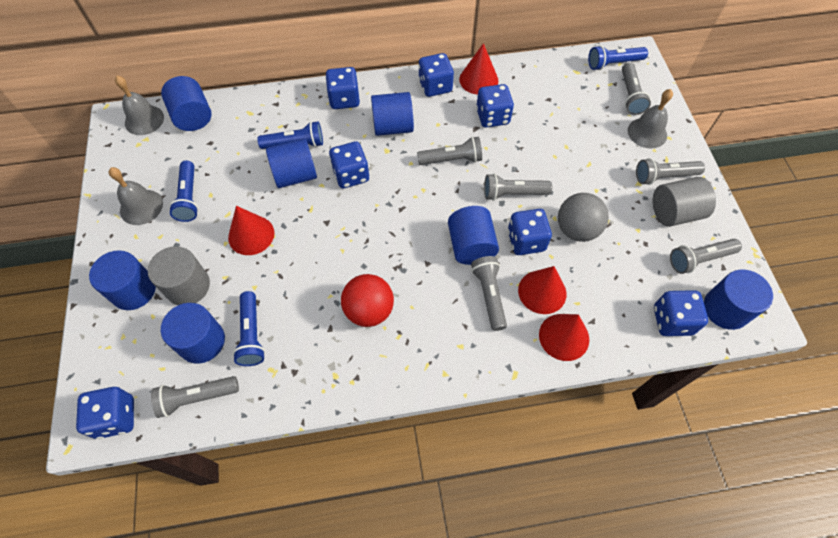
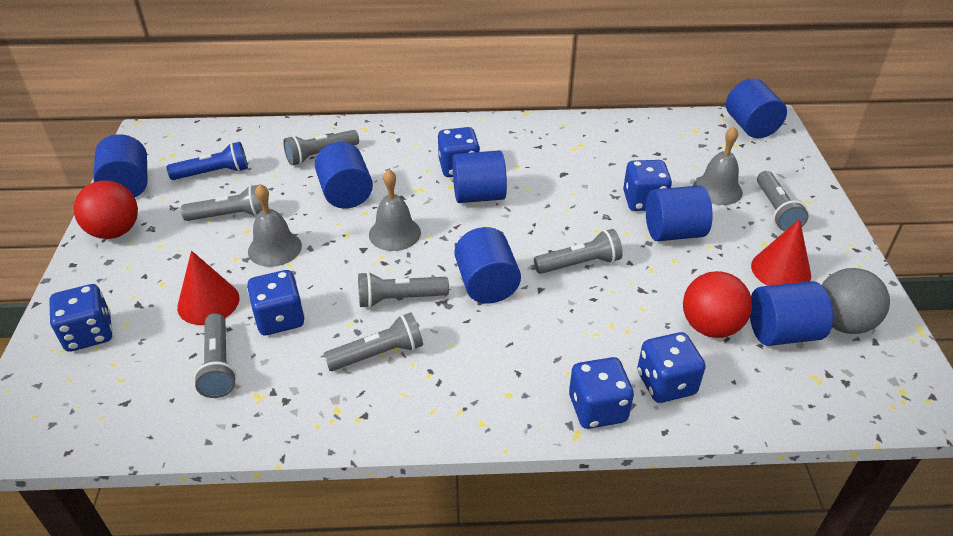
blue dice: [76,387,134,439] [325,67,360,109] [329,141,369,188] [418,53,454,97] [476,84,514,128] [508,209,552,255] [654,290,708,336] = 7 -> [49,284,112,352] [247,270,305,335] [438,127,480,177] [569,357,634,429] [623,160,672,211] [637,332,706,403] = 6
blue flashlight: [169,160,198,222] [233,291,265,366] [257,121,323,149] [588,45,648,70] = 4 -> [167,142,248,180] = 1
grey cylinder: [148,246,210,305] [653,177,716,227] = 2 -> none = 0
red ball: [341,274,394,327] = 1 -> [74,180,138,239] [683,271,752,338] = 2
red cone: [228,206,274,255] [459,43,499,95] [518,266,567,314] [539,314,589,361] = 4 -> [177,251,239,325] [751,219,811,286] = 2

